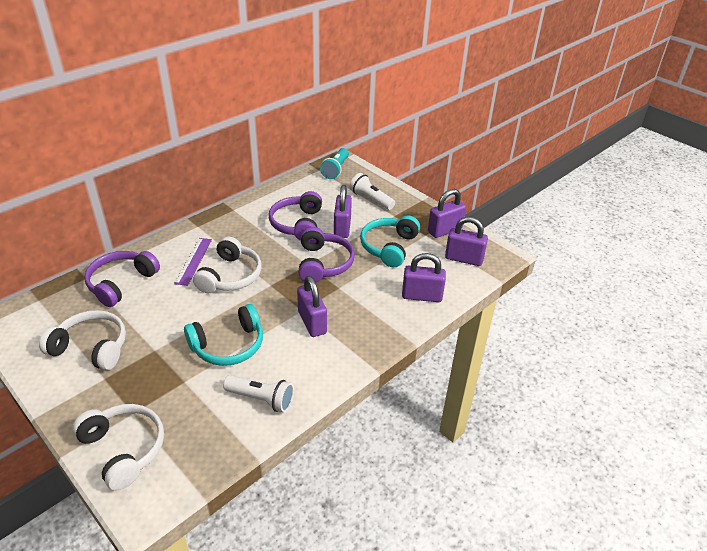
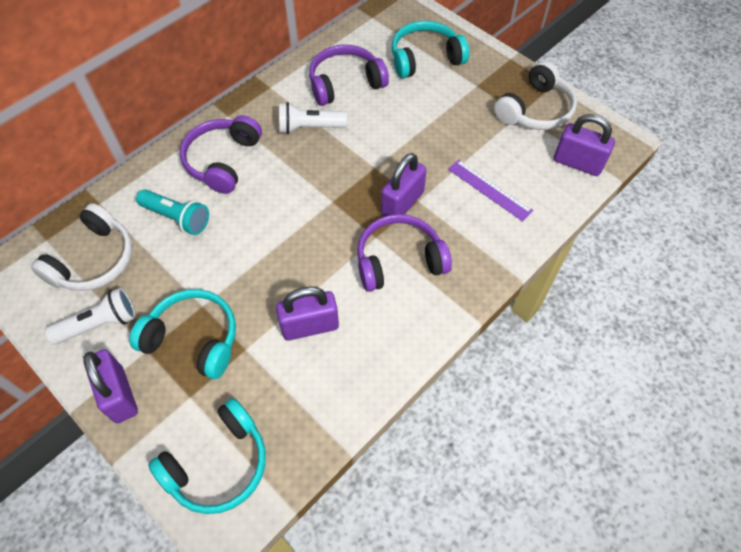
purple padlock: [297,276,327,337] [334,185,352,238] [402,253,446,302] [428,189,466,238] [445,217,488,266] = 5 -> [83,349,138,423] [276,287,339,341] [381,153,427,216] [554,114,615,176] = 4
turquoise headphones: [184,304,263,366] [360,216,420,267] = 2 -> [129,289,236,379] [148,398,266,514] [392,21,469,78] = 3
white headphones: [39,310,126,370] [72,404,164,490] [193,236,261,293] = 3 -> [31,203,132,291] [494,61,577,130] = 2

